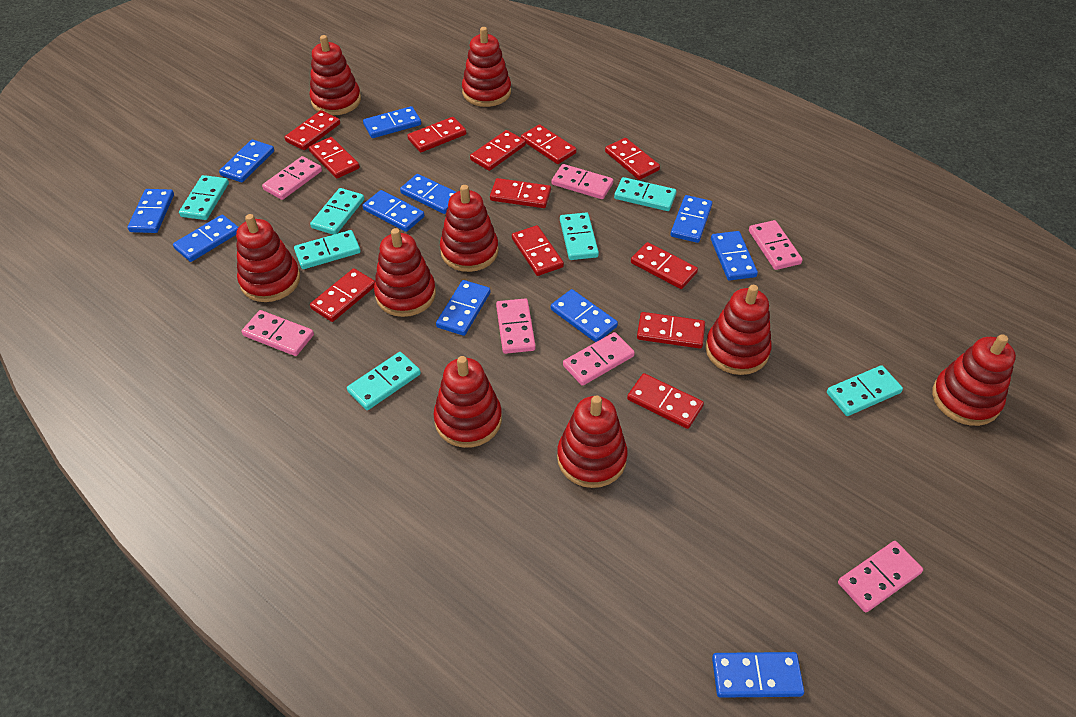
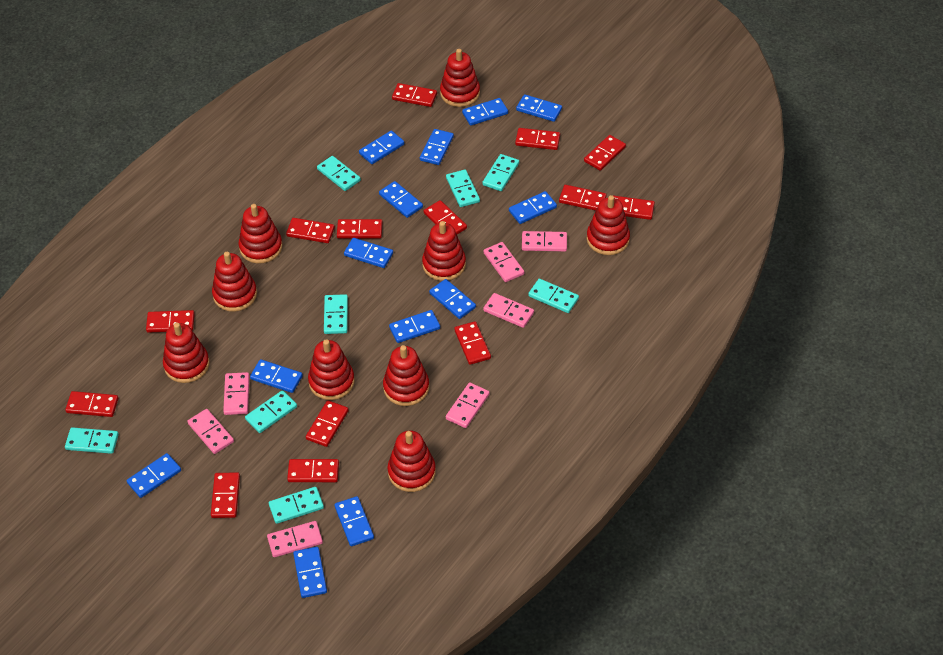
blue domino: [127,189,174,233] [173,215,238,262] [219,140,274,182] [363,106,421,138] [363,190,424,232] [400,174,456,214] [436,280,490,336] [551,289,618,342] [671,195,712,243] [711,231,758,281] [712,652,804,698] = 11 -> [127,453,181,498] [250,359,303,393] [293,547,327,598] [335,496,374,546] [344,238,393,268] [359,131,404,164] [379,181,423,218] [389,310,440,343] [420,129,454,165] [429,279,476,319] [462,98,508,126] [509,191,557,224] [516,94,562,122] = 13
red domino: [285,110,340,150] [309,137,360,178] [310,268,375,322] [407,117,466,152] [470,130,526,171] [490,178,551,208] [512,225,564,276] [521,124,577,164] [605,138,660,180] [627,373,704,429] [631,242,698,289] [637,312,705,348] = 12 -> [65,391,118,417] [146,310,195,333] [211,472,240,518] [286,218,335,243] [287,459,339,482] [306,400,349,447] [337,219,382,239] [392,83,437,107] [424,200,467,234] [454,321,491,365] [515,128,560,150] [559,185,606,211] [584,135,626,171] [612,195,655,220] = 14
turquoise domino: [179,175,229,220] [294,230,361,269] [310,188,364,235] [347,352,421,410] [560,213,599,260] [614,177,677,211] [827,365,903,416] = 7 -> [65,427,119,454] [245,390,297,433] [269,487,324,524] [317,156,361,191] [324,294,348,334] [446,170,480,207] [482,154,519,191] [528,279,579,313] = 8

